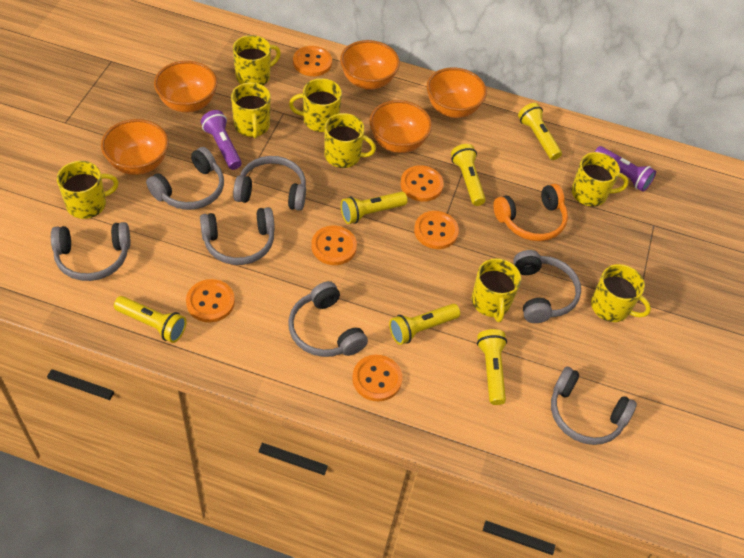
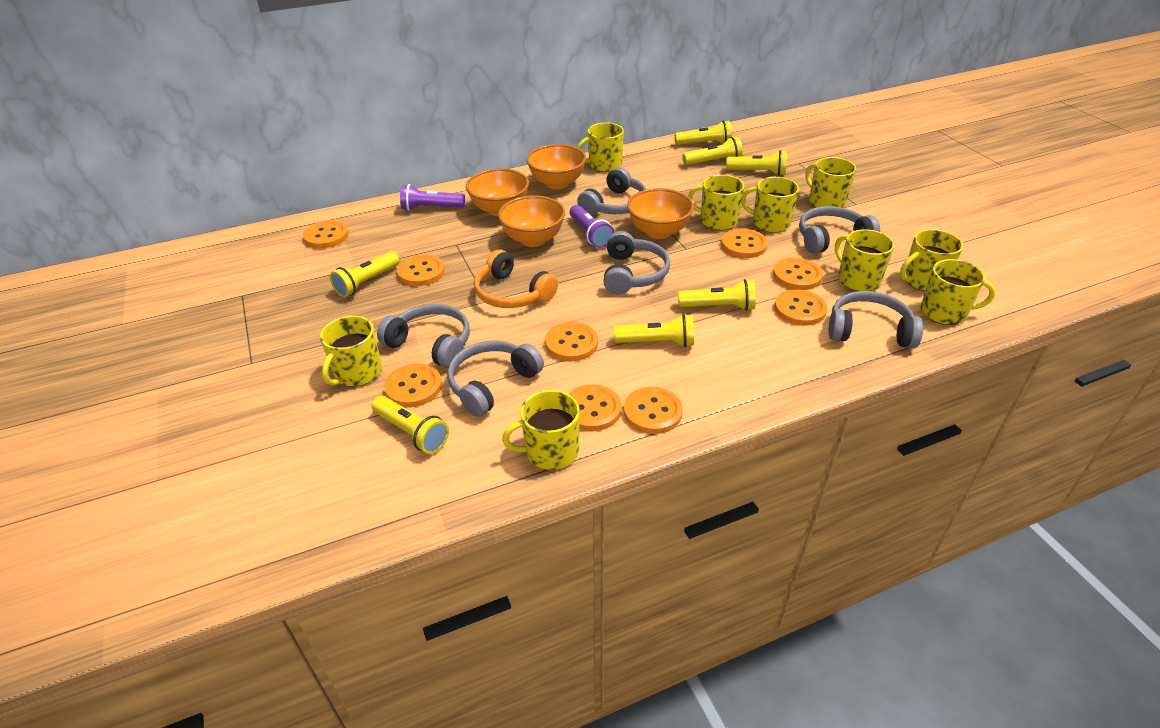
grey headphones: [51,222,130,281] [146,147,224,210] [200,207,275,265] [233,156,306,211] [288,281,368,357] [513,250,581,323] [551,367,637,445] = 7 -> [377,304,470,368] [447,341,544,417] [577,167,647,216] [603,231,670,294] [799,206,880,254] [829,291,923,348] = 6
orange bowl: [101,119,169,175] [154,61,217,112] [340,40,400,90] [369,100,432,153] [427,67,487,118] = 5 -> [466,168,529,216] [498,195,565,247] [526,144,586,189] [627,188,694,239] = 4
orange button: [186,279,235,322] [293,46,332,76] [311,226,357,265] [352,355,402,401] [400,165,444,202] [414,211,459,249] = 6 -> [303,220,349,248] [384,363,442,407] [397,254,445,286] [545,322,598,361] [568,384,621,431] [624,387,683,434] [721,229,768,258] [773,258,823,290] [775,289,827,326] = 9
yellow flashlight: [114,296,186,343] [341,192,408,224] [389,304,460,345] [451,144,486,206] [477,329,507,405] [518,103,562,160] = 6 -> [330,251,400,298] [371,396,449,454] [613,314,694,347] [675,121,732,145] [678,279,756,311] [683,137,743,165] [726,150,787,176] = 7
yellow mug: [57,161,119,219] [231,83,271,138] [233,35,281,85] [289,78,342,132] [324,113,376,168] [472,258,521,322] [571,152,629,207] [591,264,651,322] = 8 -> [320,316,382,387] [502,390,580,470] [577,123,624,172] [688,175,744,230] [741,177,799,233] [805,157,856,208] [835,229,895,291] [900,229,963,291] [921,259,996,325] = 9

